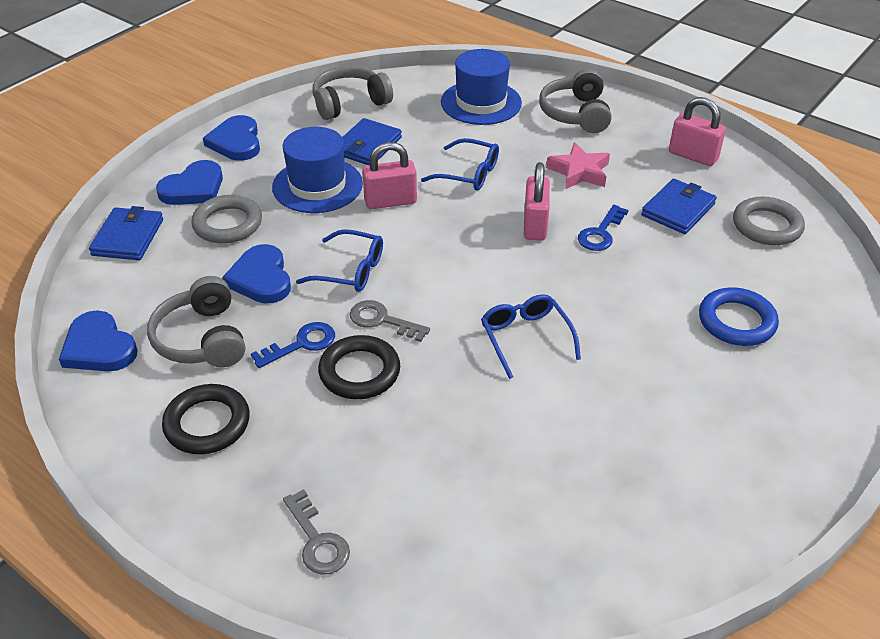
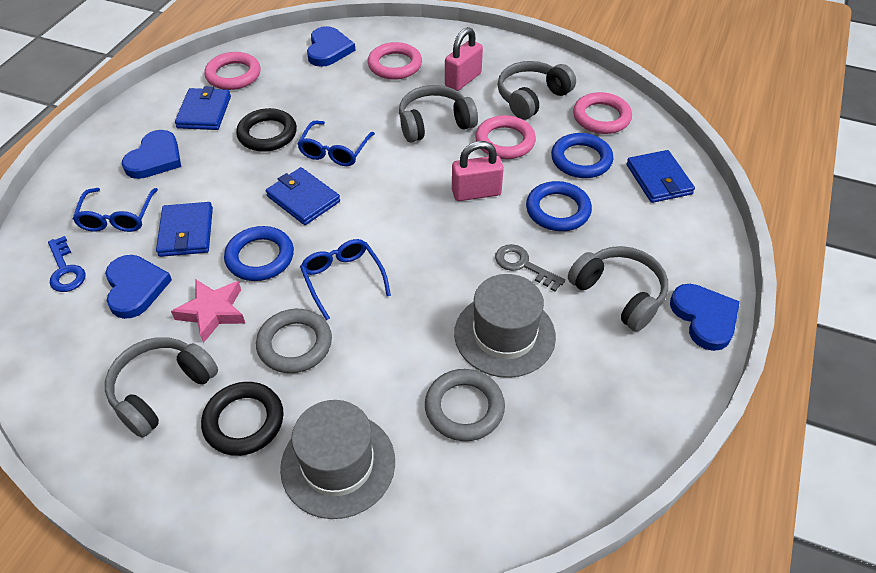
blue hat: [272,127,363,213] [441,49,522,125] = 2 -> none = 0
blue key: [251,322,335,368] [578,205,629,251] = 2 -> [48,236,86,292] = 1
blue ring: [699,287,779,346] = 1 -> [224,226,294,281] [526,181,592,231] [551,133,613,178] = 3
blue wallet: [89,206,163,260] [342,118,402,165] [641,179,717,234] = 3 -> [156,202,213,257] [175,86,231,130] [266,167,340,225] [626,150,695,203] = 4
grey hat: none = 0 -> [280,400,395,519] [454,274,556,378] = 2
grey headphones: [147,276,245,367] [312,66,393,120] [539,69,612,133] = 3 -> [105,337,218,438] [399,85,478,142] [498,61,576,120] [568,246,668,332] = 4
grey key: [283,489,350,575] [350,300,430,342] = 2 -> [495,244,565,292] = 1
pink padlock: [362,142,417,209] [524,162,550,240] [669,97,726,166] = 3 -> [445,27,483,91] [452,141,504,201] = 2
pink ring: none = 0 -> [204,52,260,90] [368,42,422,80] [475,115,536,159] [573,92,632,134] = 4

